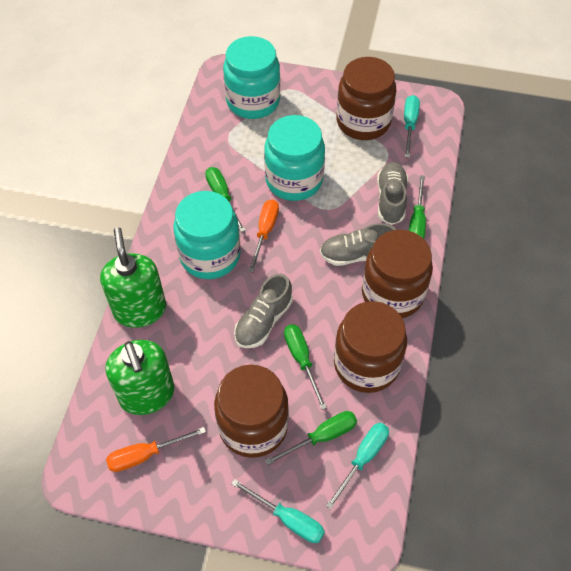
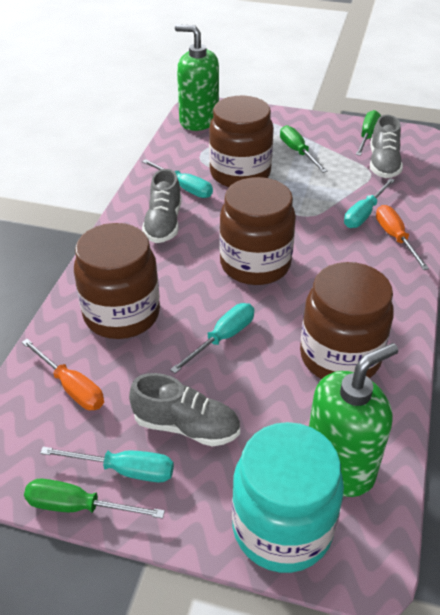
green screwdriver: [205,167,246,232] [265,411,357,465] [284,324,327,410] [409,175,426,239] = 4 -> [24,479,165,519] [280,125,327,173] [356,110,381,156] = 3
turquoise jar: [173,191,241,279] [223,36,280,119] [264,115,325,201] = 3 -> [232,422,344,573] = 1
turquoise screwdriver: [231,479,325,543] [326,423,389,509] [404,95,420,158] = 3 -> [40,447,174,482] [142,159,213,198] [170,303,254,374] [344,178,395,228] = 4

